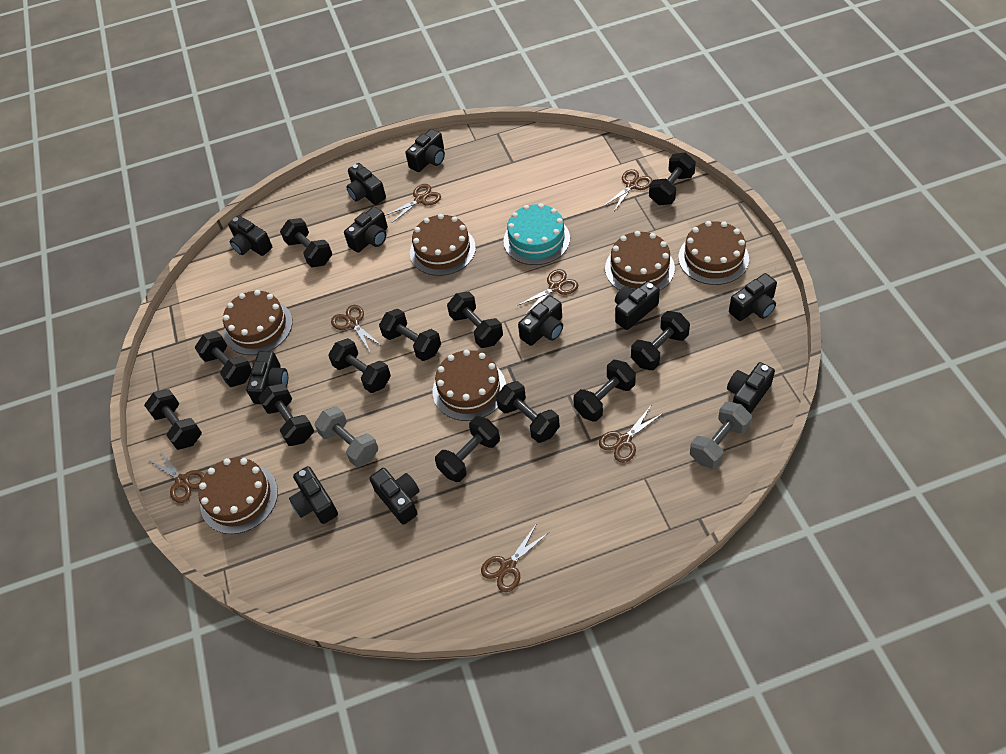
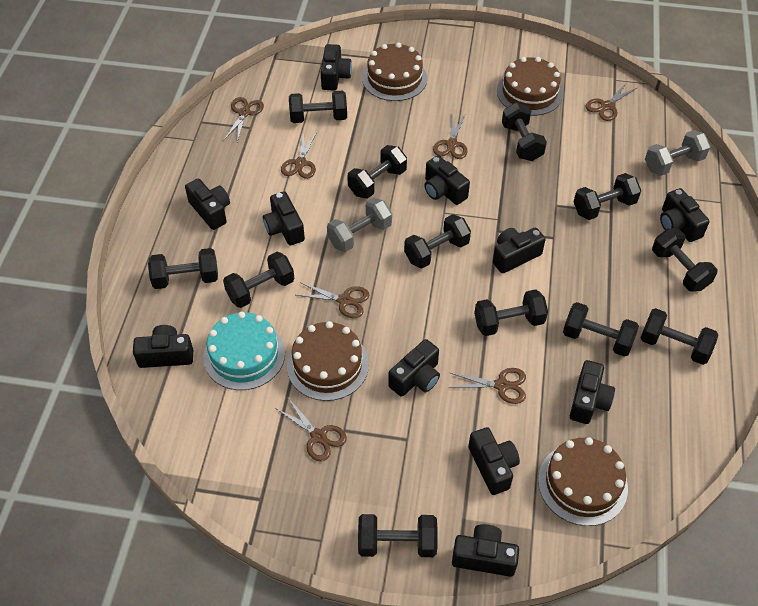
brown cake: [198,457,278,534] [223,290,293,355] [410,214,476,276] [433,350,506,421] [605,231,675,290] [678,221,749,285] = 6 -> [287,321,369,401] [362,42,427,101] [497,57,563,116] [538,437,628,526] = 4

